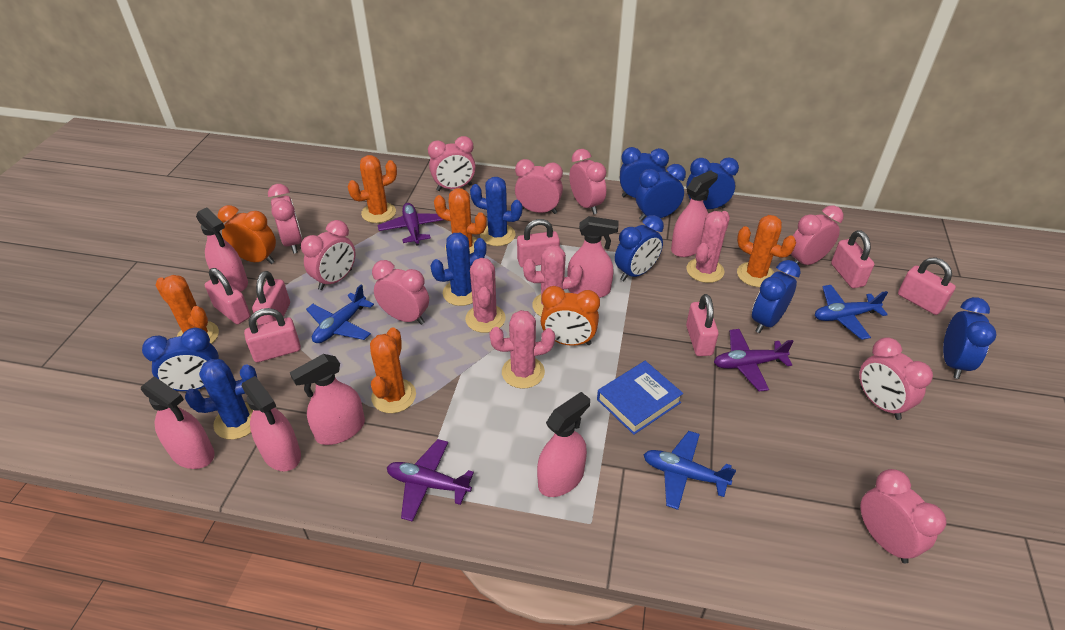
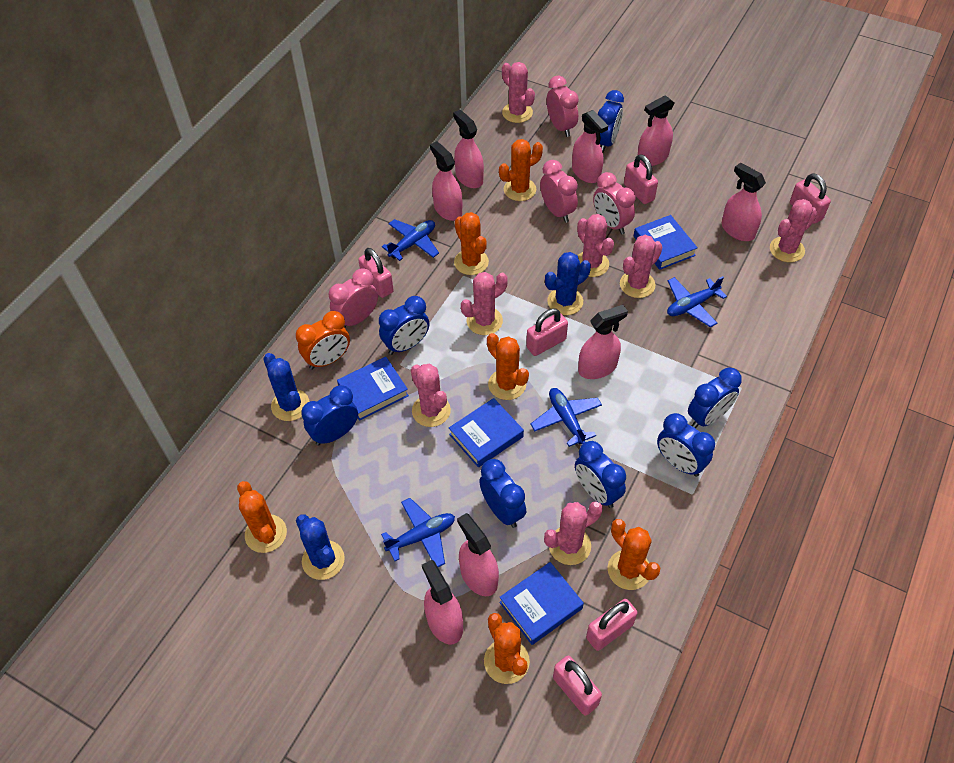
blue book: [597,361,683,435] = 1 -> [337,357,409,421] [449,398,524,467] [499,562,584,645] [634,215,698,270] = 4
blue plane: [306,285,374,343] [644,431,736,510] [815,285,888,340] = 3 -> [381,498,455,567] [382,219,439,261] [531,388,602,447] [667,276,727,327] = 4
orange cactus: [156,275,219,344] [347,155,397,223] [370,327,416,413] [434,188,487,254] [737,215,796,287] = 5 -> [237,481,287,553] [454,212,489,275] [484,613,530,684] [487,333,529,400] [499,139,543,201] [608,519,660,590] = 6
orange clock: [217,205,276,264] [541,286,600,346] = 2 -> [296,311,350,369] = 1
pink cactus: [465,258,506,333] [490,310,555,389] [523,245,583,316] [686,211,730,283] = 4 -> [411,364,451,427] [461,272,508,335] [502,62,535,123] [544,501,603,565] [577,214,614,277] [620,235,662,298] [770,199,817,262] = 7
pink clock: [268,184,303,254] [301,220,356,290] [372,260,429,325] [428,136,476,191] [515,159,563,214] [569,149,606,214] [791,206,844,265] [859,337,933,420] [860,469,946,564] = 9 -> [329,269,378,328] [540,160,578,223] [547,75,579,137] [593,172,635,235] = 4
pink padlock: [205,268,251,325] [244,308,301,362] [252,271,290,325] [517,219,560,267] [686,294,719,356] [831,230,874,288] [898,258,956,315] = 7 -> [358,248,394,298] [526,309,568,356] [553,655,602,716] [586,599,637,651] [624,154,658,204] [790,173,831,224] = 6
pink spray bottle: [141,376,215,469] [196,207,248,292] [242,376,301,471] [290,354,365,445] [537,392,590,497] [567,216,618,298] [671,170,718,257] = 7 -> [422,560,463,644] [430,141,462,221] [453,110,484,188] [457,513,499,596] [572,110,608,183] [578,305,628,379] [637,95,674,166] [722,162,766,241] = 8
purple plane: [378,203,444,246] [387,439,474,522] [714,329,794,391] = 3 -> none = 0

